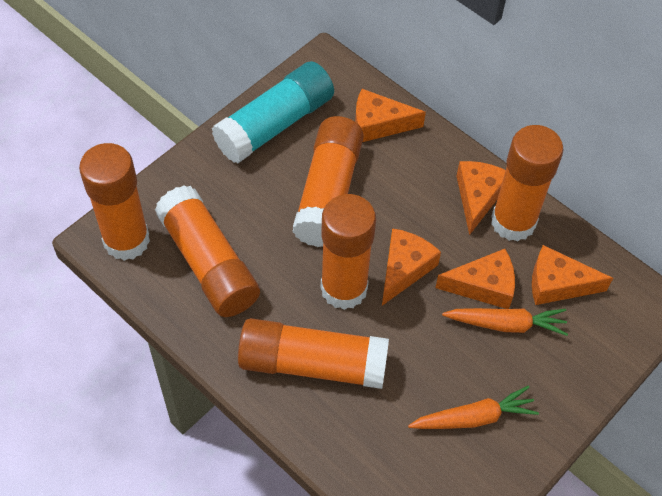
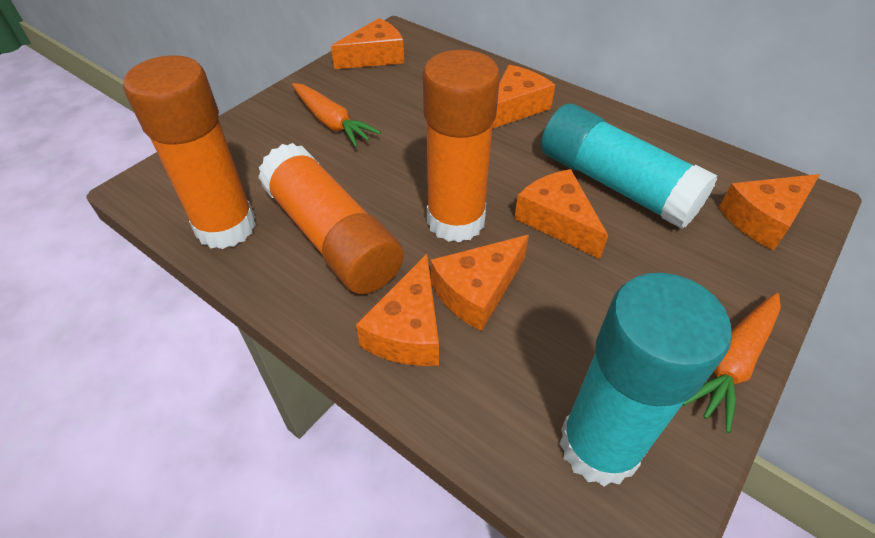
orange cheese: [355,89,426,142] [382,228,441,306] [435,249,515,309] [456,161,506,235] [532,245,613,305] = 5 -> [331,18,404,69] [356,254,439,366] [431,235,529,331] [492,65,555,129] [514,169,608,259] [719,174,820,251] = 6
orange glue stick: [79,143,150,261] [155,185,260,317] [238,318,389,389] [292,116,364,247] [321,194,376,310] [491,125,563,242] = 6 -> [123,55,256,249] [258,143,404,294] [423,50,500,243] = 3
turquoise glue stick: [212,61,334,163] = 1 -> [541,104,718,229] [559,273,732,486] = 2

